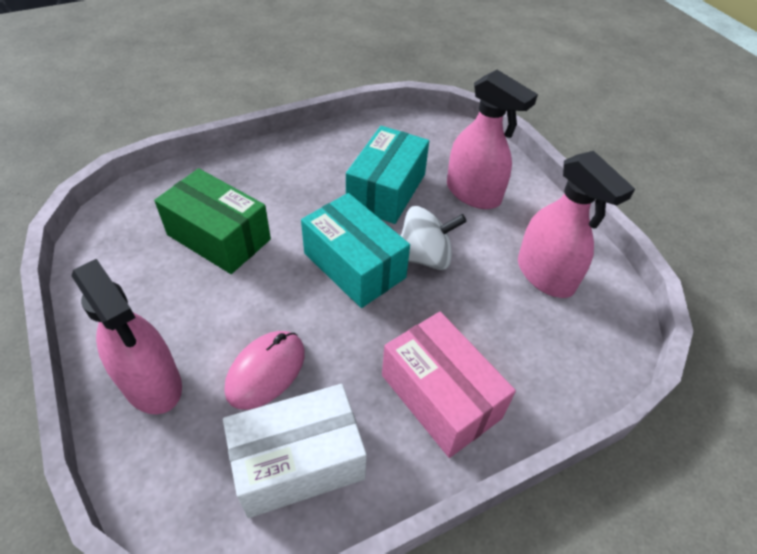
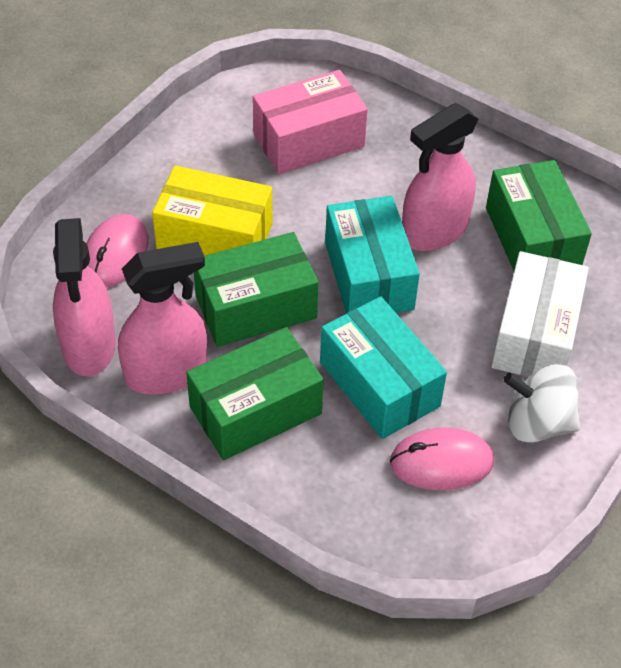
green box: [154,168,271,274] = 1 -> [186,327,324,460] [194,232,319,347] [486,160,592,271] = 3
pink mouse: [225,331,305,410] = 1 -> [86,214,149,287] [390,428,494,490] = 2
yellow box: none = 0 -> [152,166,272,256] = 1

